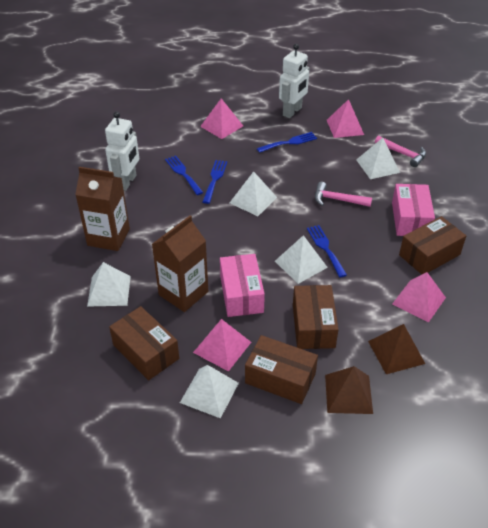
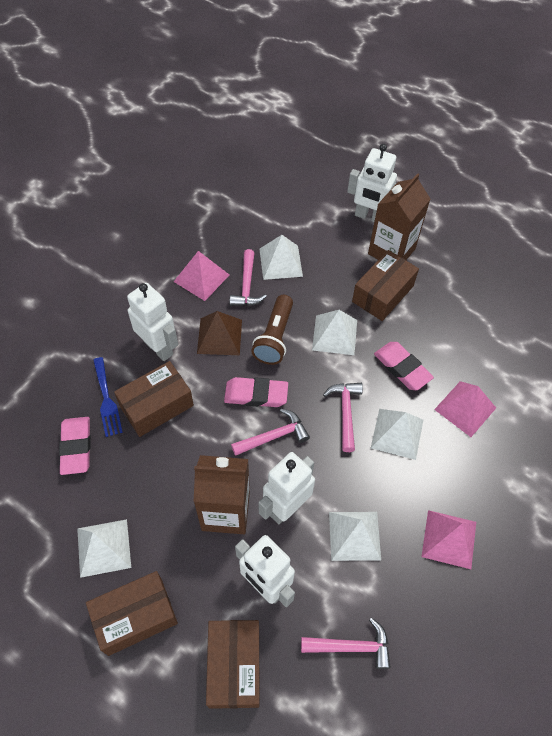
blue fork: [165,156,203,195] [203,160,228,204] [257,132,317,153] [307,225,347,277] = 4 -> [93,357,123,437] = 1
brown flashlight: none = 0 -> [251,295,293,365] = 1
brown pyramid: [325,366,373,414] [368,324,425,374] = 2 -> [197,311,242,355] = 1
pink box: [220,254,265,317] [392,184,435,236] = 2 -> none = 0
pink eraser: none = 0 -> [59,417,91,475] [224,377,288,407] [374,342,434,390] = 3
pink hammer: [315,182,372,207] [375,136,426,167] = 2 -> [230,249,267,306] [231,409,310,456] [301,618,390,669] [323,383,363,452] = 4
pink pyramid: [193,319,251,372] [200,98,243,139] [327,99,364,138] [392,272,446,323] = 4 -> [174,251,229,301] [422,510,476,569] [434,381,496,437] = 3
white robot: [105,112,139,191] [279,44,310,118] = 2 -> [127,283,178,361] [235,535,295,607] [259,452,315,524] [347,144,397,222] = 4

